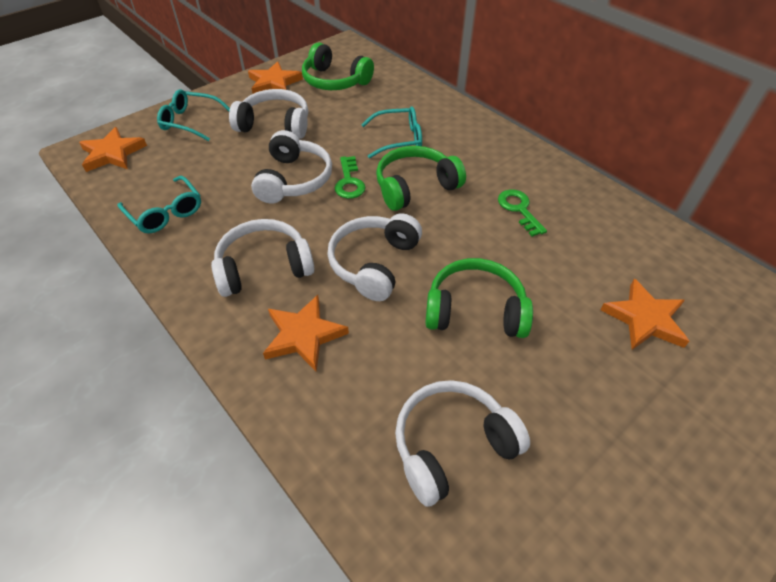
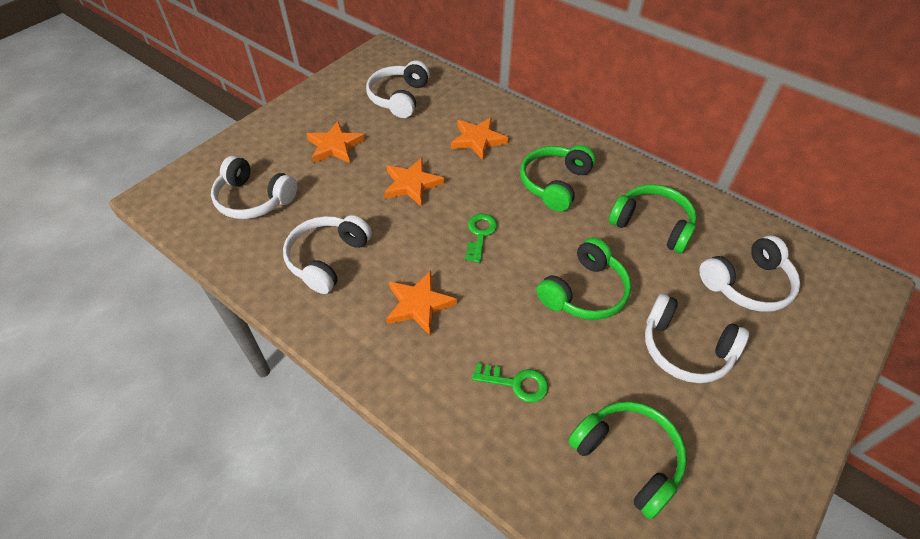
green headphones: [302,42,374,90] [376,146,466,211] [425,258,533,338] = 3 -> [520,145,596,212] [536,237,632,320] [568,401,687,519] [609,184,697,254] = 4
turquoise glasses: [118,176,201,233] [157,89,230,141] [361,106,422,158] = 3 -> none = 0

